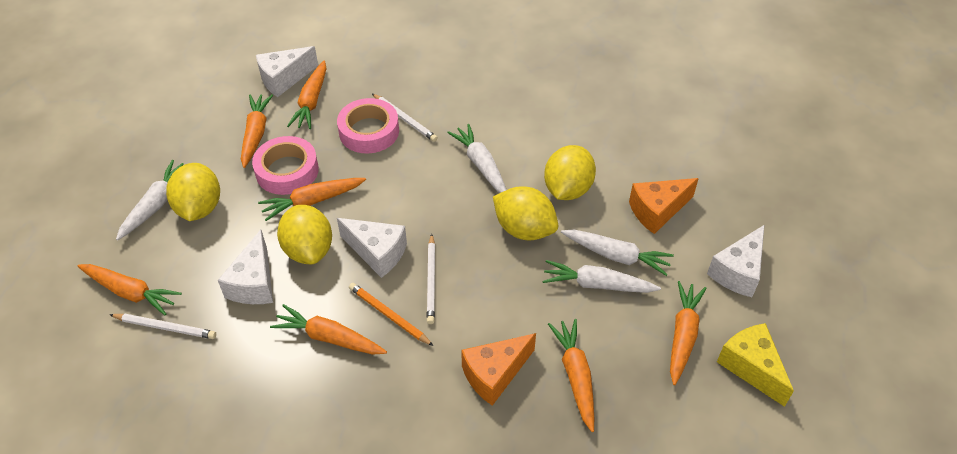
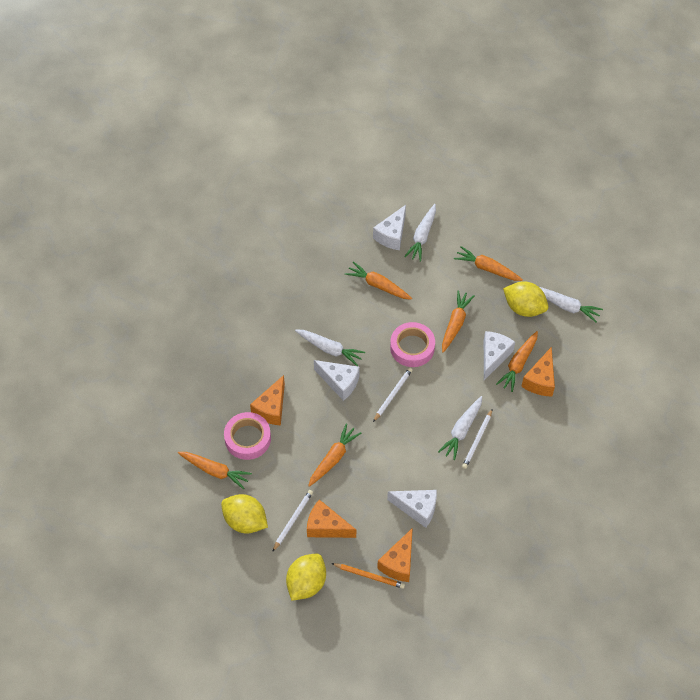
orange carrot: [77,264,182,315] [241,94,273,168] [258,178,366,221] [270,304,387,355] [287,61,327,129] [548,319,594,432] [670,281,707,385] = 7 -> [178,452,252,489] [308,424,361,487] [345,262,412,300] [442,290,475,353] [454,246,523,281] [496,331,538,392] = 6
orange cheese: [461,333,536,406] [629,178,699,234] = 2 -> [250,375,285,426] [307,499,356,538] [377,528,413,582] [521,347,555,397] = 4
yellow cheese: [717,323,794,407] = 1 -> none = 0
yellow lemon: [166,163,220,221] [277,205,332,264] [493,186,558,240] [544,145,596,200] = 4 -> [221,494,268,533] [286,553,326,601] [503,281,548,317] = 3

